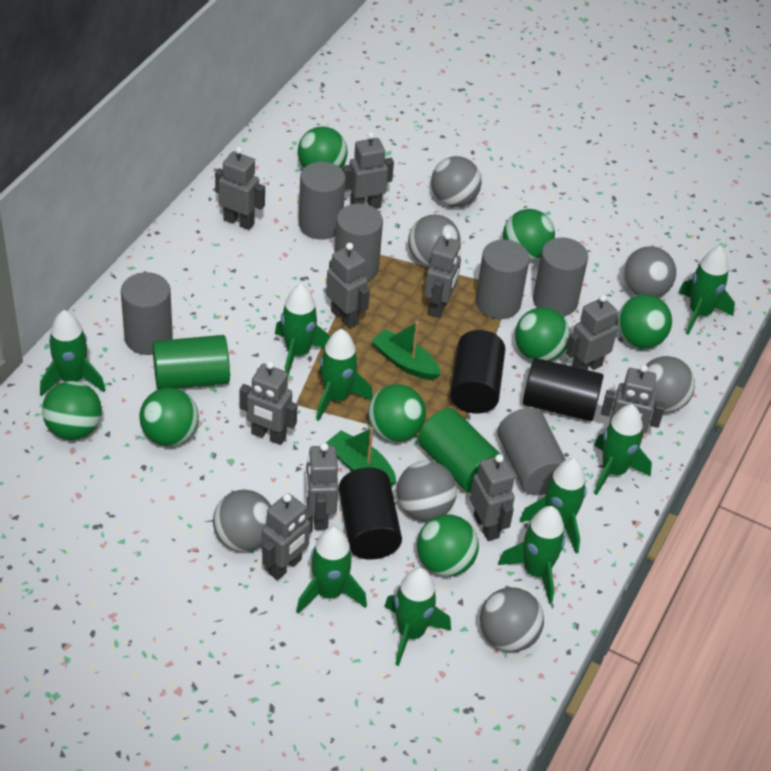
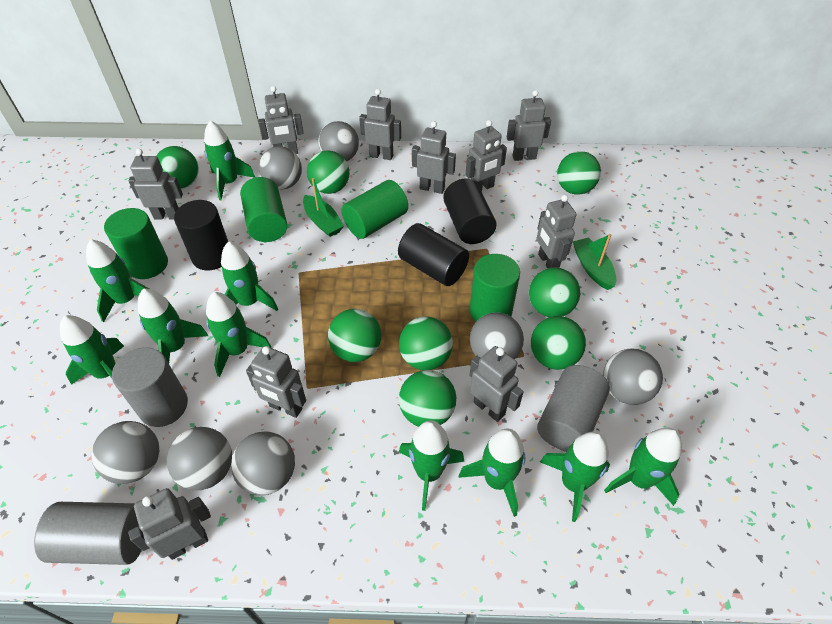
green cylinder: [152,335,230,390] [418,408,500,493] = 2 -> [104,208,168,279] [240,177,287,242] [342,180,408,239] [470,254,520,322] = 4
green rocket: [40,310,105,397] [275,284,331,375] [296,526,367,614] [316,329,373,421] [384,567,451,666] [498,506,565,604] [520,458,587,553] [594,404,652,495] [678,246,735,335] = 9 -> [60,315,124,385] [86,239,149,322] [138,289,208,363] [204,120,255,200] [206,292,271,377] [221,242,278,311] [399,420,464,511] [459,429,525,517] [540,431,610,522] [604,428,682,506] = 10
grey cylinder: [121,272,173,355] [299,162,346,240] [334,204,383,281] [476,239,530,319] [497,408,566,495] [533,238,588,316] = 6 -> [34,502,142,565] [112,347,188,427] [537,365,610,452] = 3

